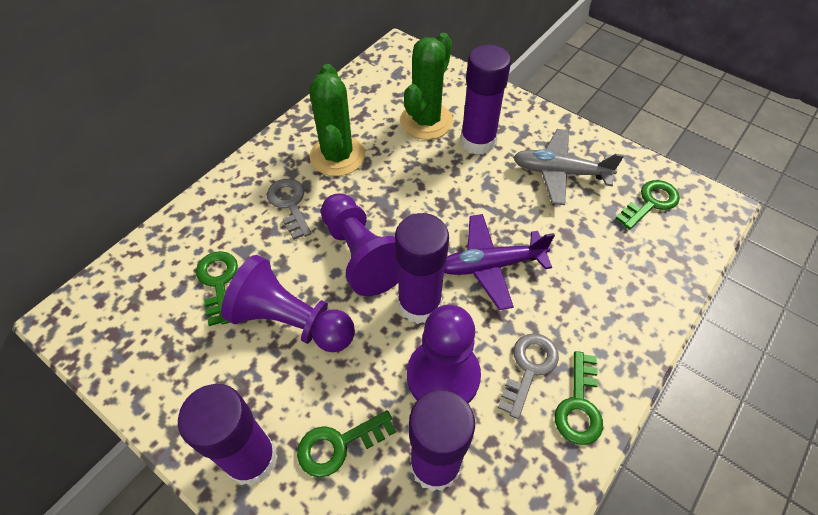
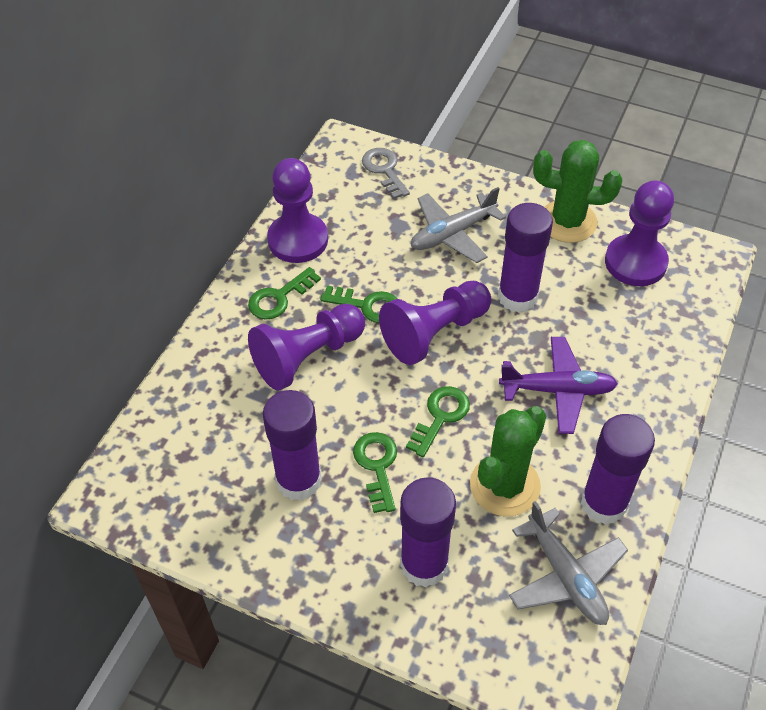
grey key: [267,179,312,240] [498,333,559,419] = 2 -> [362,148,410,199] = 1
grey plane: [513,129,624,205] = 1 -> [411,187,506,263] [509,501,628,625] = 2
purple pawn: [221,255,355,352] [321,193,399,296] [407,305,481,403] = 3 -> [248,304,365,391] [267,158,328,263] [379,281,491,365] [605,180,674,286] = 4

